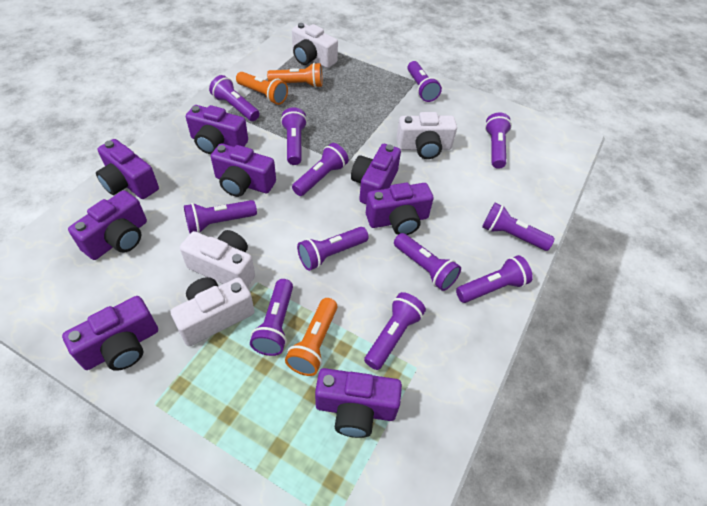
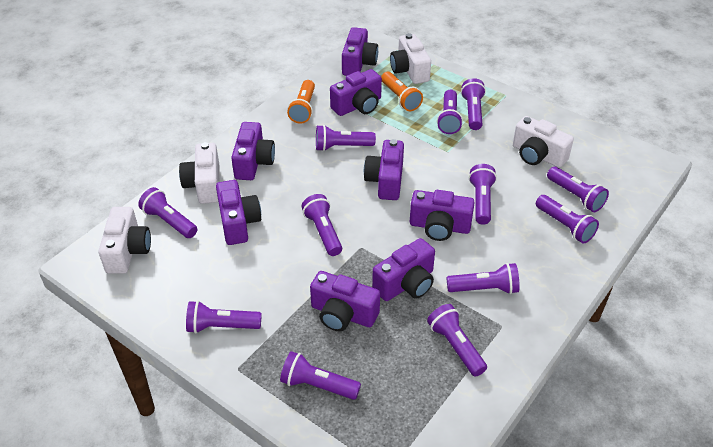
orange flashlight: [236,72,288,105] [267,63,322,88] [285,298,338,376] = 3 -> [287,80,315,124] [381,72,423,111] = 2

